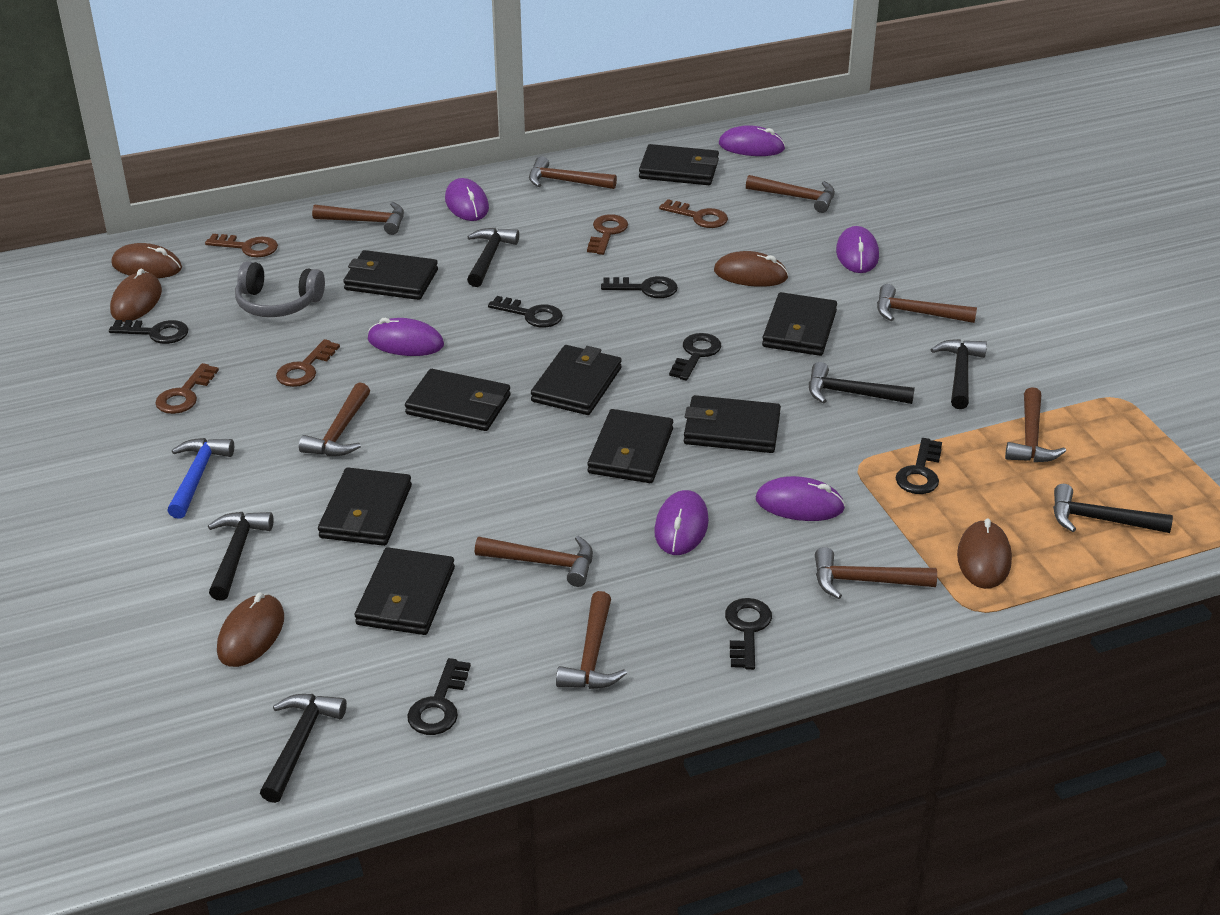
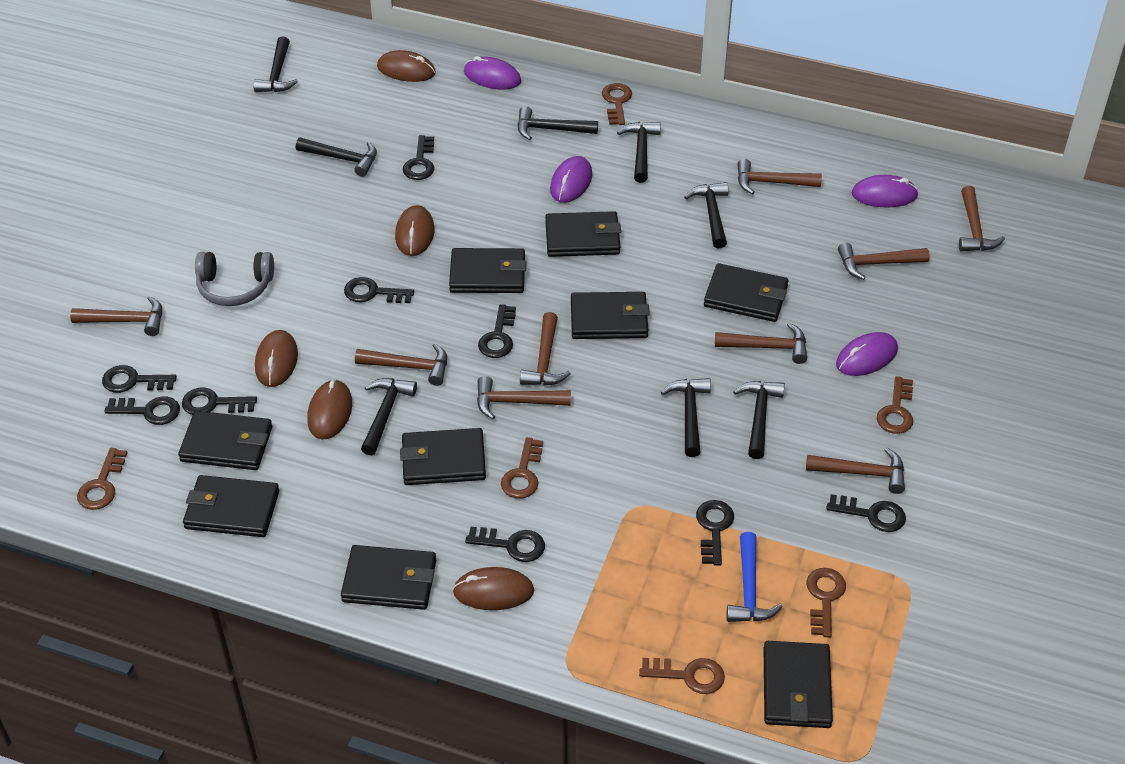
black hammer: [208,512,274,601] [260,694,347,803] [467,228,519,287] [809,362,915,404] [931,339,987,409] [1053,484,1173,533] = 6 -> [253,36,298,92] [296,138,377,177] [361,378,417,455] [517,106,598,140] [617,122,661,183] [661,378,711,457] [684,182,729,249] [733,381,785,459] = 8
black key: [109,320,188,344] [407,658,471,735] [488,296,563,328] [601,276,678,298] [669,333,721,381] [725,598,772,670] [896,438,942,494] = 7 -> [102,365,177,393] [104,397,180,425] [182,388,257,415] [344,277,414,303] [403,135,434,180] [465,527,545,562] [478,304,516,358] [696,500,734,566] [826,494,906,532] = 9
brown key: [155,363,219,414] [205,234,278,257] [276,339,340,387] [587,214,628,255] [659,199,728,228] = 5 -> [77,448,128,510] [501,437,543,499] [602,83,632,125] [639,658,725,694] [807,568,846,638] [877,376,913,434] = 6
purple mouse: [368,318,444,356] [445,178,489,221] [654,490,709,555] [719,125,785,156] [756,476,845,521] [836,226,879,273] = 6 -> [464,56,521,89] [550,156,592,203] [836,332,898,376] [852,175,918,208] = 4

